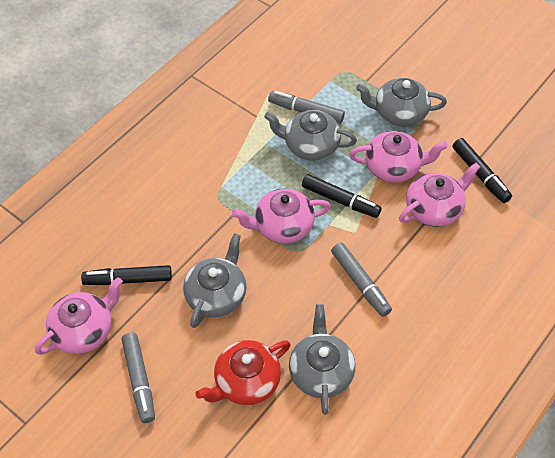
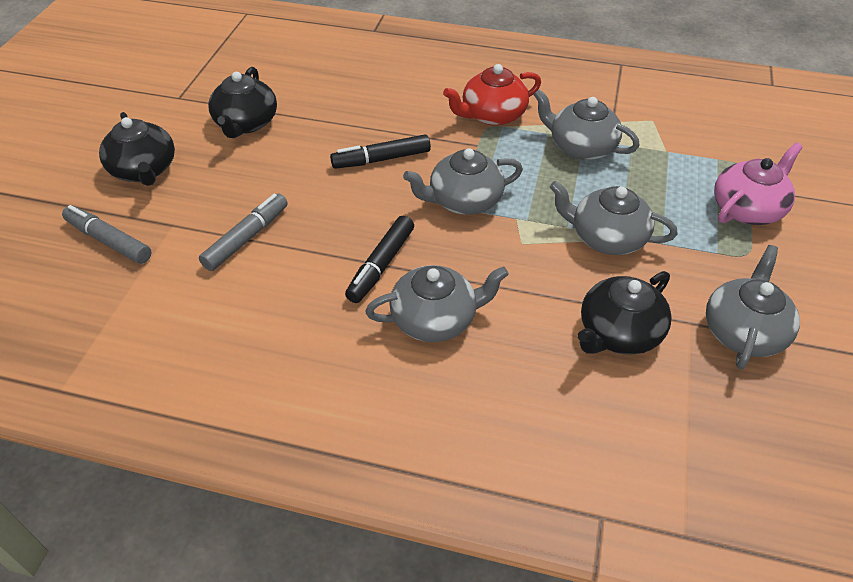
black marker: [81,265,172,285] [302,174,382,218] [452,138,512,203] = 3 -> [330,135,431,169] [345,216,414,303] = 2
black teapot: none = 0 -> [99,112,175,186] [208,67,277,138] [577,271,671,355] = 3
grey marker: [121,332,155,423] [268,91,345,124] [331,243,392,317] = 3 -> [62,205,152,264] [199,193,288,271] = 2
grey teapot: [183,233,247,328] [264,110,357,161] [289,304,355,415] [356,78,447,127] = 4 -> [365,265,509,342] [403,148,523,215] [533,89,640,160] [550,181,678,255] [706,245,800,370] = 5
pink teapot: [35,277,123,355] [232,188,331,244] [349,131,447,183] [399,163,480,227] = 4 -> [714,142,803,225] = 1

